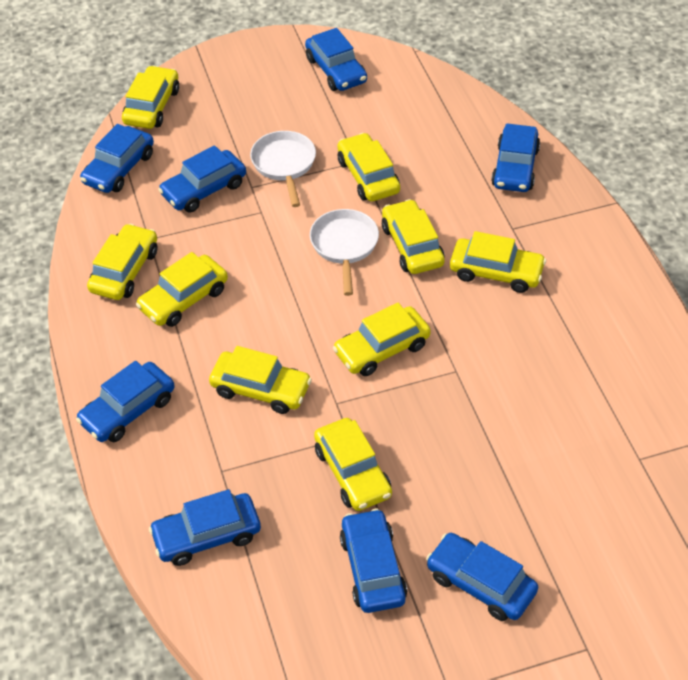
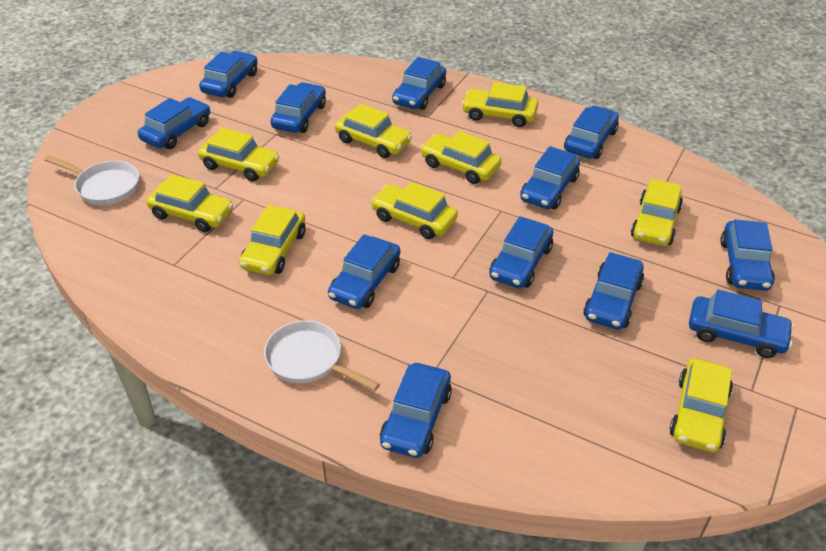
blue car: [76,361,175,442] [80,124,154,193] [149,489,261,566] [158,145,246,212] [305,28,367,91] [340,509,407,613] [426,533,538,621] [491,123,540,192] = 8 -> [138,97,210,149] [199,51,258,98] [271,82,326,133] [328,234,400,309] [380,363,452,458] [392,57,446,110] [489,216,553,288] [520,146,580,209] [564,106,619,159] [583,252,644,330] [689,290,794,358] [720,219,775,291] = 12

